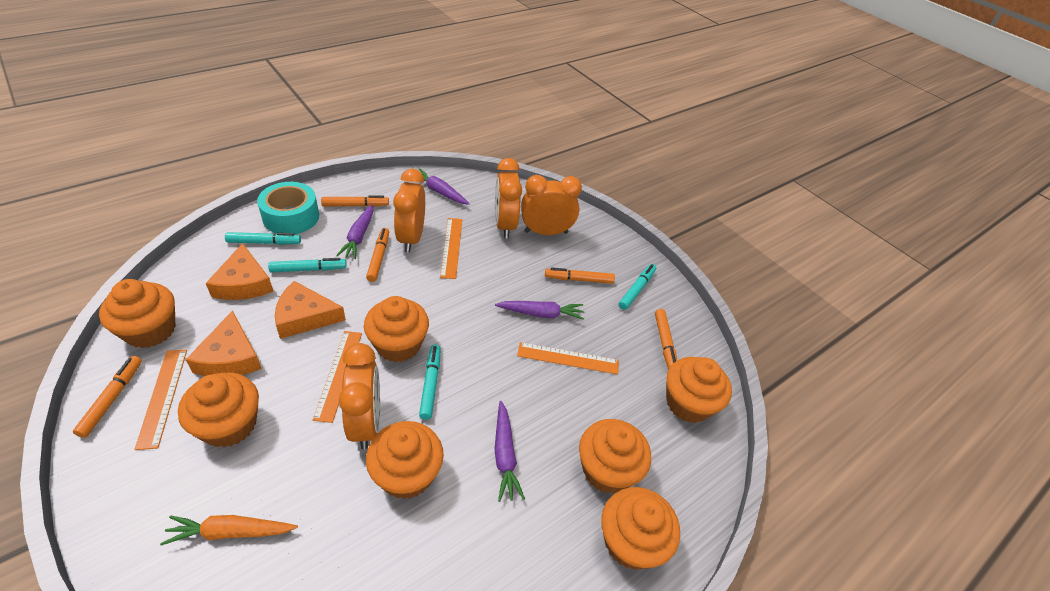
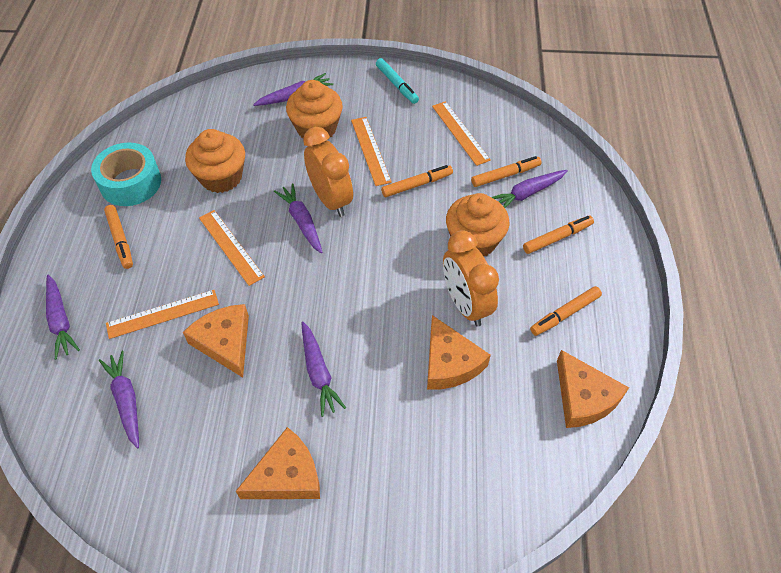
orange carrot: [160,515,298,545] = 1 -> none = 0
orange cheese: [185,310,262,376] [206,243,274,300] [275,281,346,339] = 3 -> [183,304,249,378] [236,427,320,499] [427,315,491,390] [557,350,629,428] = 4
orange clock: [339,343,380,449] [393,169,425,252] [495,158,522,238] [521,175,582,235] = 4 -> [303,127,353,217] [443,230,499,327] = 2
orange cupcake: [99,279,175,348] [178,372,259,447] [364,296,429,362] [366,421,444,499] [579,419,651,493] [601,487,680,570] [666,357,732,423] = 7 -> [185,129,245,193] [286,80,343,140] [446,193,510,256] = 3
purple carrot: [336,204,373,259] [419,168,470,205] [494,401,525,502] [495,301,584,320] = 4 -> [46,274,80,360] [99,351,139,449] [253,73,333,106] [274,183,323,253] [301,321,346,417] [491,170,568,208] = 6
turquoise marker: [225,232,301,245] [268,258,347,273] [419,344,441,420] [619,264,656,310] = 4 -> [376,58,419,104] = 1

